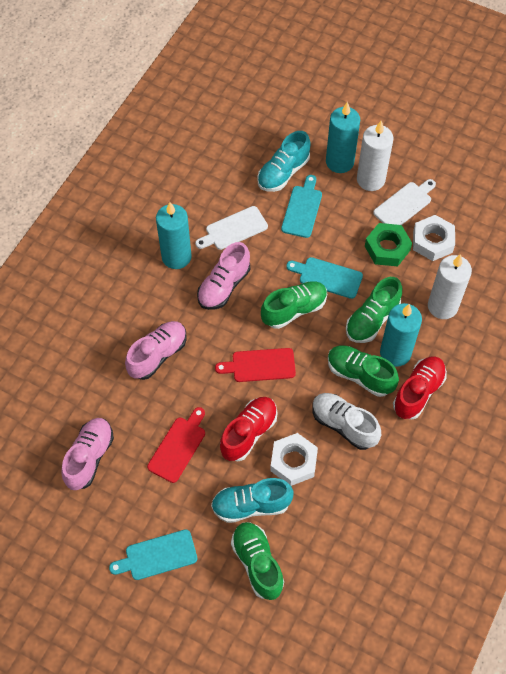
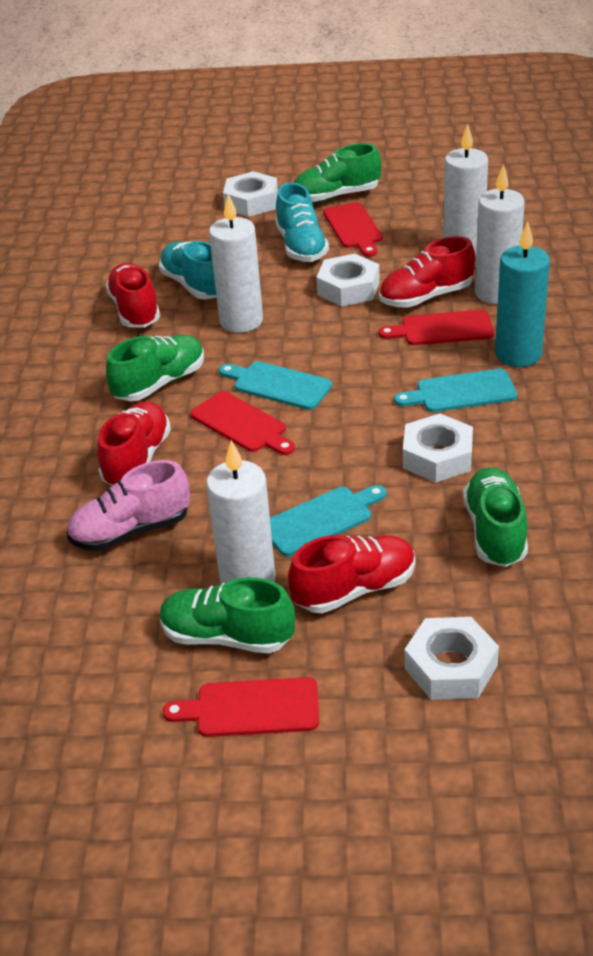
green nut: [365,223,412,267] = 1 -> none = 0
pink shoe: [61,418,114,490] [125,321,187,380] [197,242,250,310] = 3 -> [67,460,190,551] = 1
red cutting board: [147,407,205,483] [215,348,296,382] = 2 -> [163,677,319,737] [190,391,295,455] [323,202,383,257] [379,310,494,345] = 4
red shoe: [220,397,278,461] [393,356,447,419] = 2 -> [97,401,171,486] [105,263,160,328] [288,535,415,613] [379,236,475,308] = 4
turquoise candle: [156,202,192,269] [326,102,360,173] [380,303,422,367] = 3 -> [495,222,550,367] = 1
white candle: [357,121,394,191] [428,254,472,319] = 2 -> [206,440,275,584] [209,194,263,333] [443,124,488,257] [475,164,525,304] = 4
white cutting board: [195,206,268,250] [373,179,436,225] = 2 -> none = 0
white nut: [270,433,318,486] [413,215,455,261] = 2 -> [223,171,278,217] [316,254,380,307] [403,414,473,482] [405,617,499,700] = 4
white shoe: [312,393,381,450] = 1 -> none = 0

